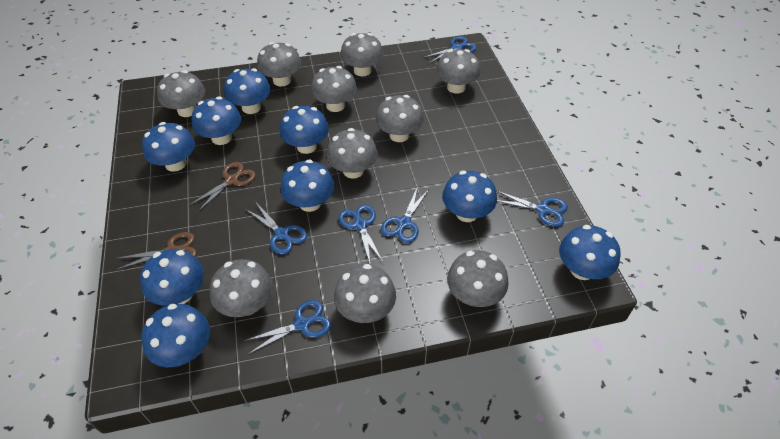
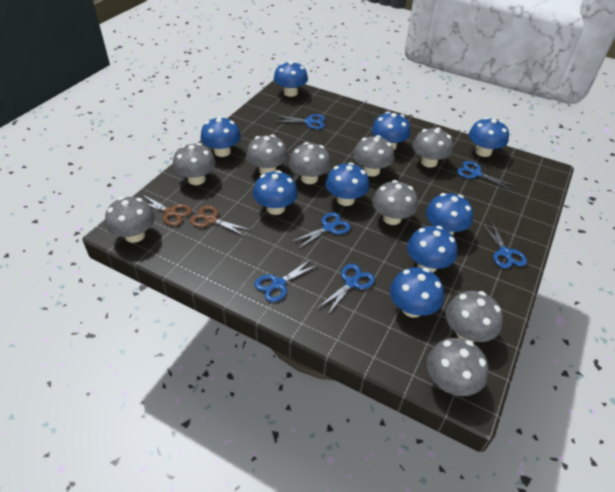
grey mushroom: [157,70,205,117] [210,259,273,317] [257,42,301,86] [311,66,357,112] [327,128,378,179] [334,264,396,323] [340,33,384,76] [376,95,424,142] [436,49,480,94] [447,250,509,307] = 10 -> [105,197,155,243] [173,143,216,185] [247,135,288,174] [289,142,331,184] [353,135,394,177] [372,180,418,225] [413,127,453,168] [427,338,488,396] [446,291,503,342] = 9

